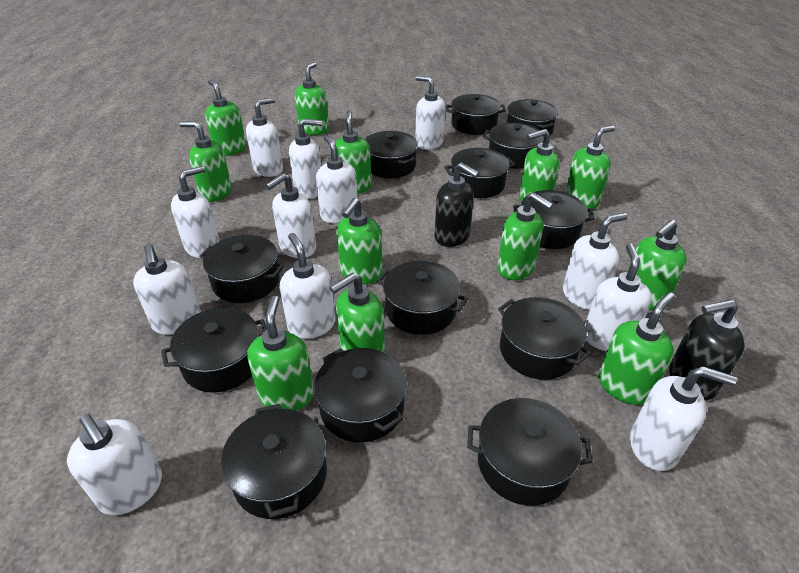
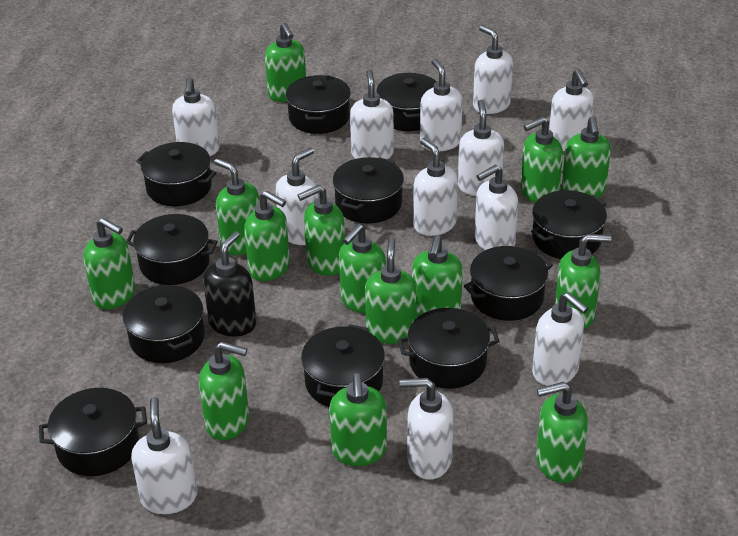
black pot: [161,308,267,393] [199,235,284,303] [221,404,327,519] [314,348,407,443] [365,131,418,178] [377,261,468,335] [444,148,515,198] [446,94,506,135] [467,398,593,506] [482,123,550,169] [498,297,591,380] [507,99,558,136] [513,190,595,249] = 13 -> [39,388,147,476] [123,285,205,363] [126,214,218,285] [136,142,217,206] [286,75,351,134] [301,324,385,407] [333,157,404,224] [376,73,437,131] [398,308,500,389] [464,246,553,321] [531,190,607,259] = 11
black soap dispenser: [435,162,479,247] [669,299,745,400] = 2 -> [203,231,256,337] = 1
green soap dispenser: [179,121,232,202] [205,79,246,156] [247,296,314,411] [295,62,329,135] [330,272,385,352] [335,110,372,194] [336,198,383,284] [497,193,553,280] [519,129,559,202] [565,126,615,209] [599,292,675,405] [628,220,687,310] = 12 -> [83,218,135,309] [199,342,249,441] [214,158,260,255] [244,190,290,281] [265,23,306,102] [298,185,345,276] [329,373,387,466] [339,224,386,314] [365,237,417,344] [412,235,463,317] [520,117,563,202] [536,382,588,483] [555,234,611,329] [561,116,611,198] = 14

